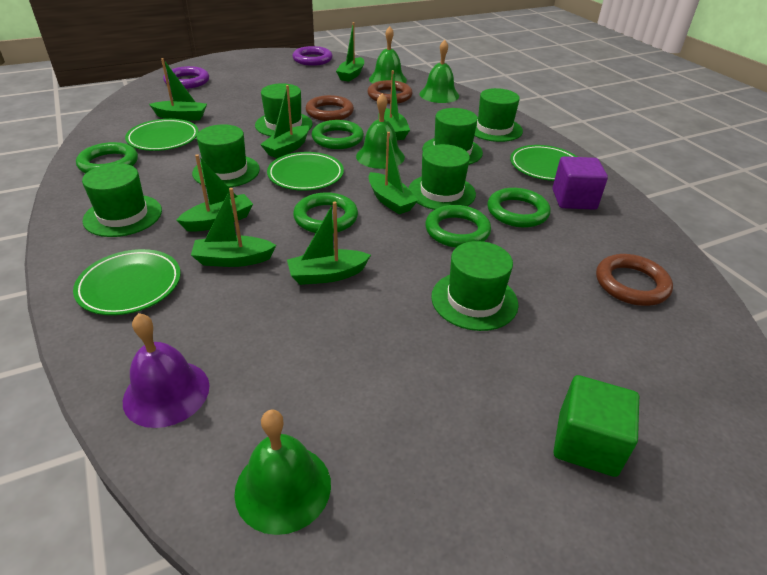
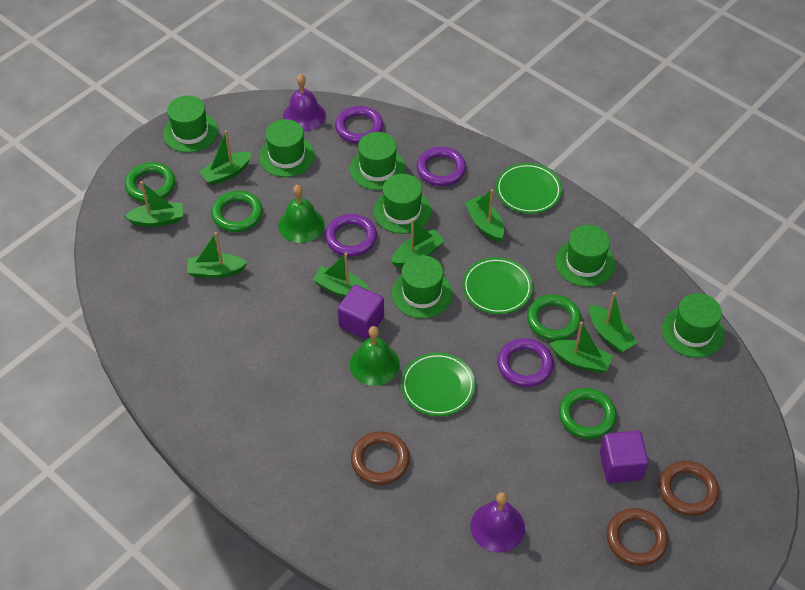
green bell: [234,410,331,535] [356,93,405,169] [369,26,407,84] [419,40,459,103] = 4 -> [279,185,325,243] [350,326,400,386] = 2
green cube: [553,375,639,477] = 1 -> none = 0
green plate: [73,249,181,315] [125,119,199,151] [267,152,344,191] [510,145,577,181] = 4 -> [401,352,475,416] [463,257,533,314] [496,163,562,214] = 3
green ring: [76,142,138,173] [293,192,358,233] [312,120,364,149] [425,205,491,248] [487,188,551,228] = 5 -> [125,162,175,202] [211,191,263,232] [527,294,581,341] [559,388,617,439] = 4
purple bell: [123,313,210,428] = 1 -> [283,74,326,132] [470,492,525,553] = 2
purple cube: [553,156,608,210] = 1 -> [337,285,384,340] [600,431,649,483] = 2
purple ring: [163,66,209,89] [292,46,333,66] = 2 -> [325,214,377,257] [335,106,383,144] [416,147,466,186] [498,338,553,387] = 4

